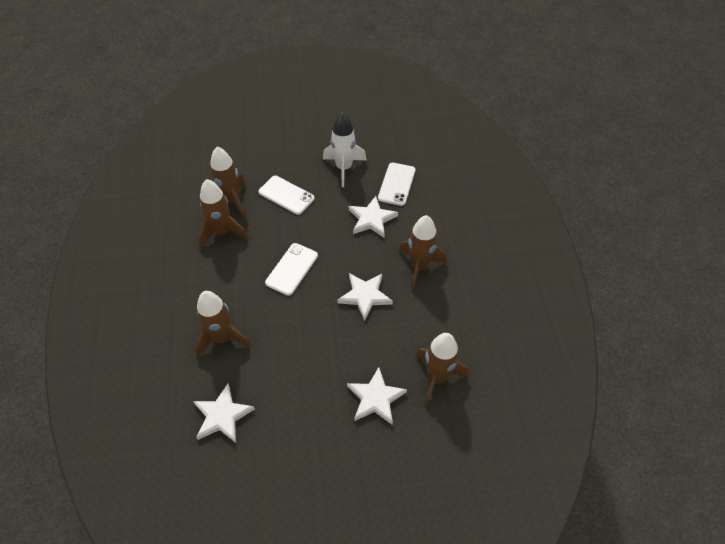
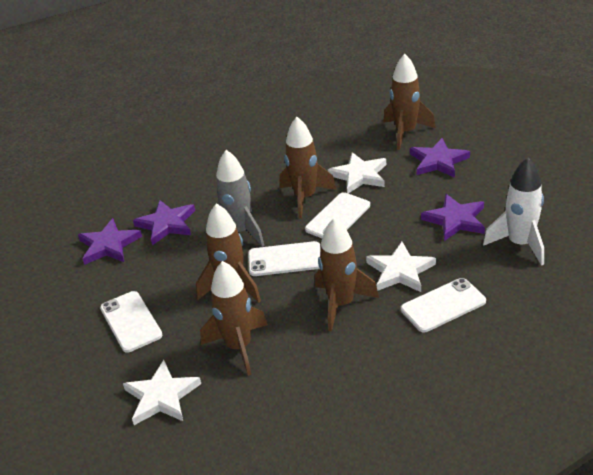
grey rocket: none = 0 -> [206,150,264,247] = 1
purple star: none = 0 -> [78,218,142,265] [133,200,195,245] [410,138,470,178] [421,194,485,241] = 4
white phone: [259,176,315,215] [265,243,318,296] [378,163,416,206] = 3 -> [100,291,162,353] [248,241,321,276] [305,192,370,238] [401,278,486,332] = 4
white star: [193,384,255,443] [337,273,393,321] [347,367,407,424] [349,196,398,238] = 4 -> [123,360,201,425] [328,152,386,194] [366,242,436,292] = 3

